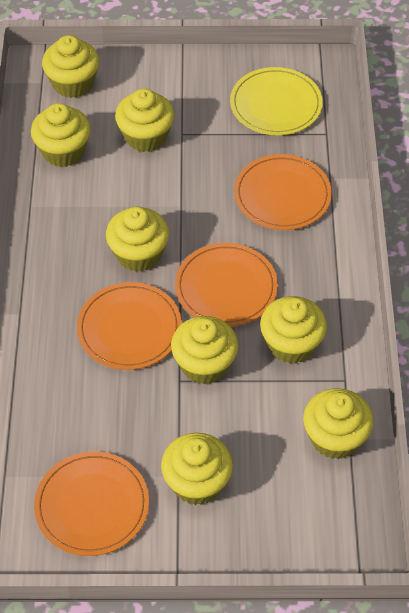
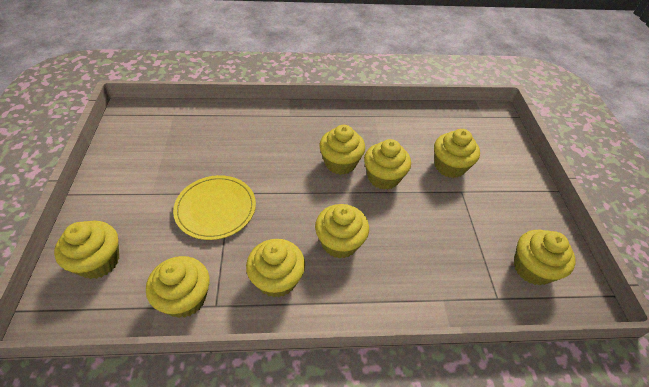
orange plate: [34,452,149,556] [77,282,182,370] [175,243,278,327] [234,154,332,230] = 4 -> none = 0

